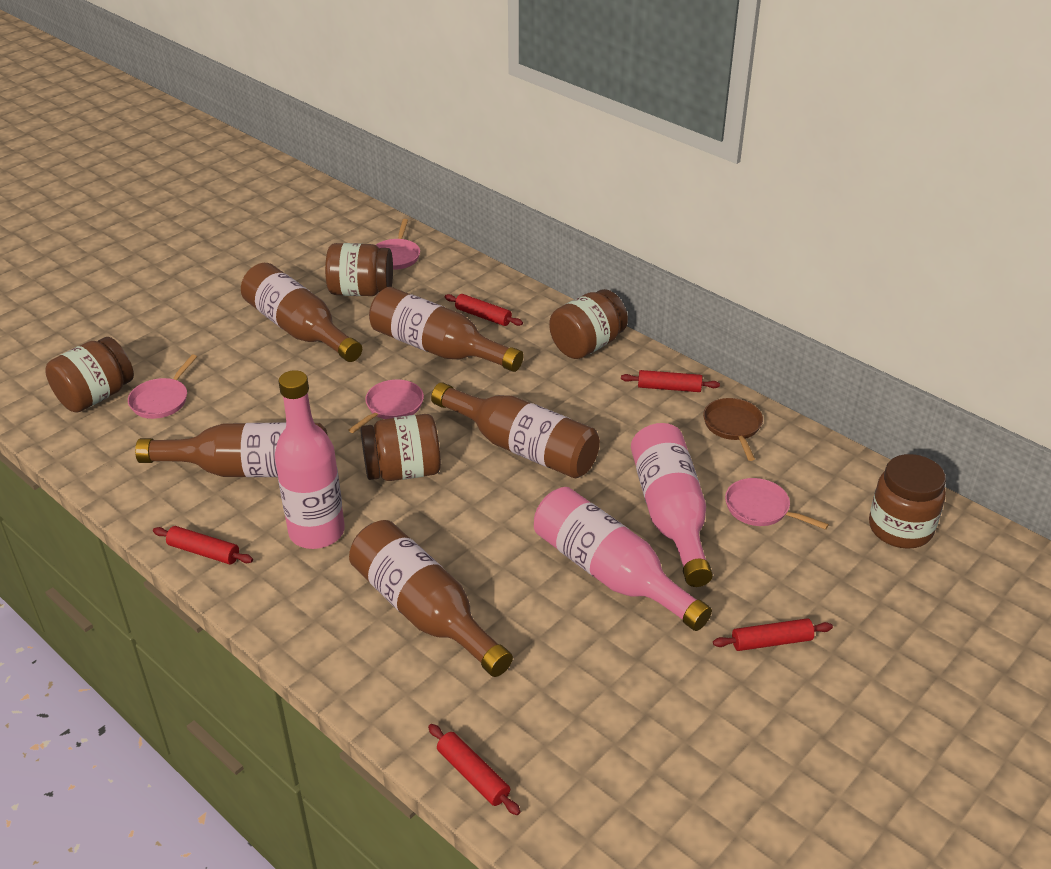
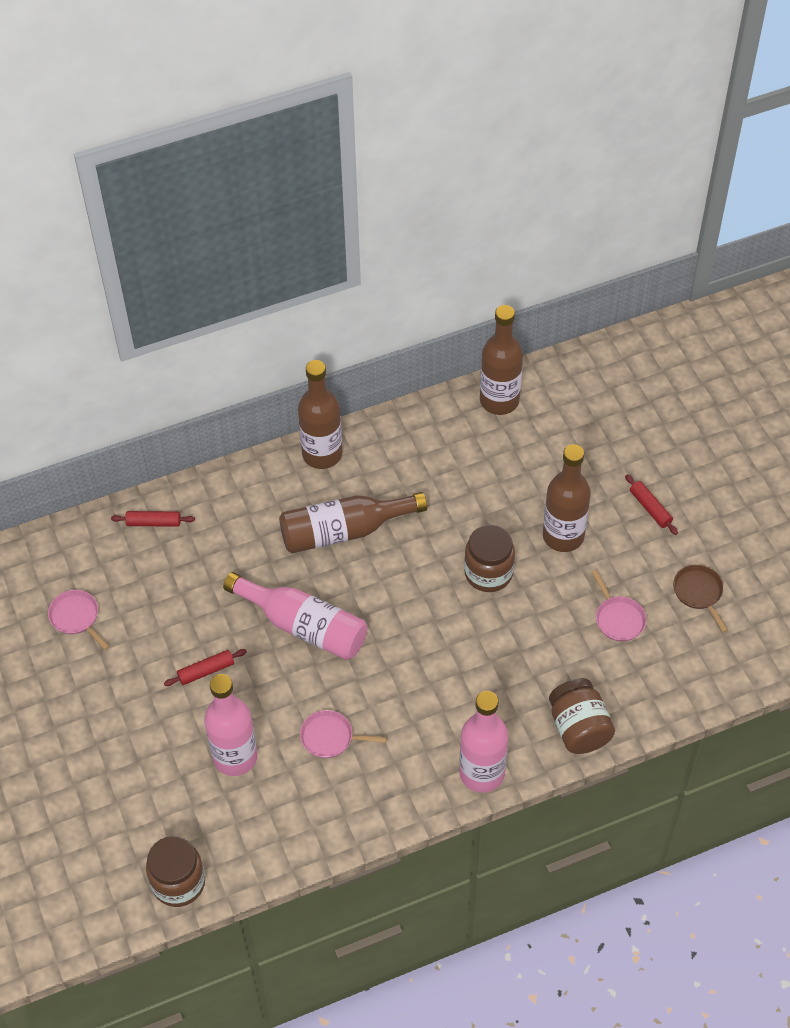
brown bottle: [135,423,328,477] [241,263,362,362] [349,520,513,677] [369,287,524,372] [431,382,600,478] = 5 -> [279,492,427,553] [298,360,342,469] [480,305,523,415] [543,444,591,552] = 4
brown jar: [45,337,134,413] [325,243,393,296] [361,414,441,481] [549,289,628,359] [869,454,946,549] = 5 -> [146,836,205,907] [464,525,515,592] [549,678,615,754] = 3
pink pan: [128,354,197,419] [349,379,424,433] [376,219,420,270] [725,478,829,530] = 4 -> [48,590,109,650] [300,710,387,758] [591,570,647,642] = 3
red rolling pin: [153,526,253,564] [428,724,521,815] [445,294,523,326] [621,370,720,392] [713,618,833,651] = 5 -> [111,511,195,527] [164,649,247,686] [625,475,678,535] = 3

